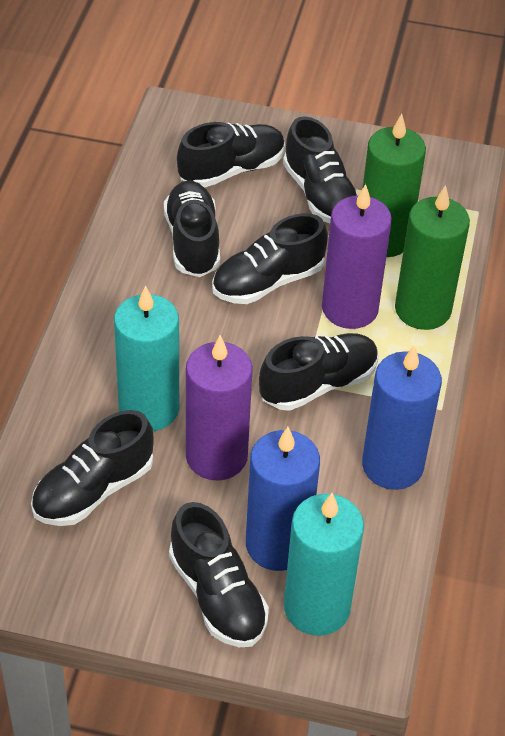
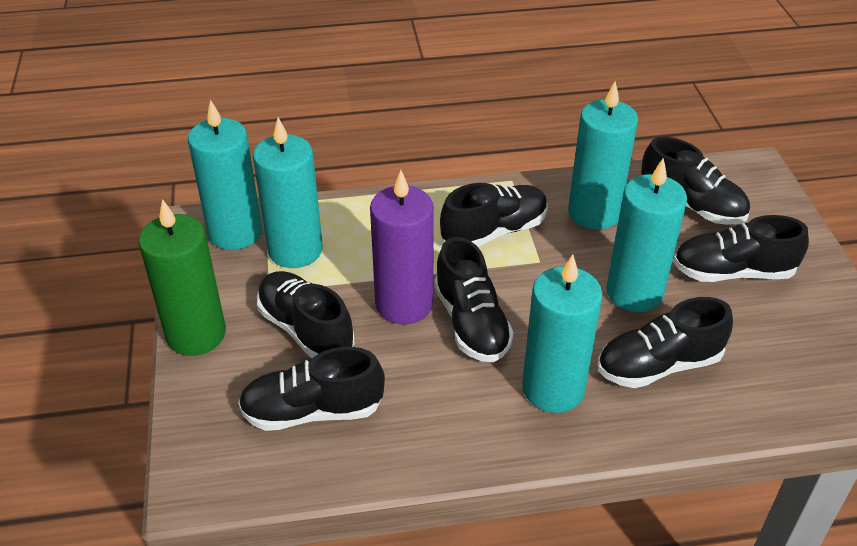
blue candle: [246,427,320,571] [362,345,442,490] = 2 -> none = 0
green candle: [363,114,426,257] [395,185,470,330] = 2 -> [138,199,226,356] = 1
purple candle: [186,335,253,481] [322,184,392,329] = 2 -> [370,170,434,325] = 1
turquoise candle: [114,285,179,431] [284,493,364,636] = 2 -> [188,99,262,250] [253,117,323,268] [522,254,603,413] [568,82,638,230] [606,158,687,312] = 5

